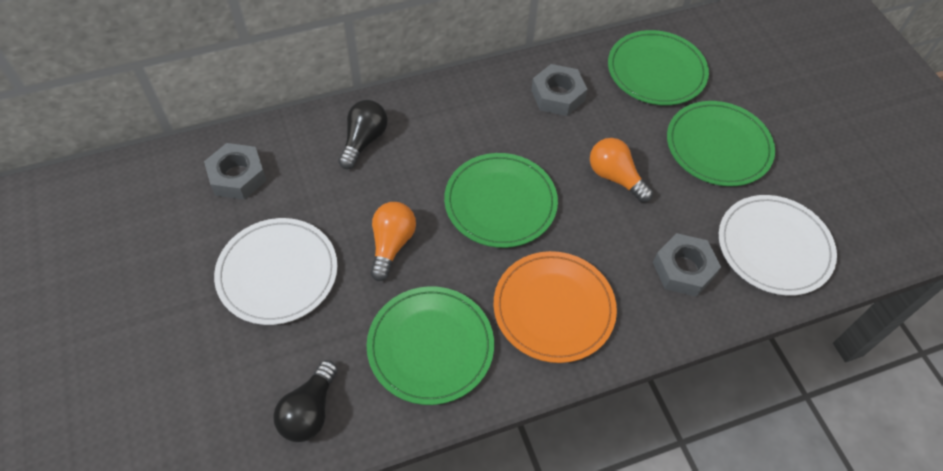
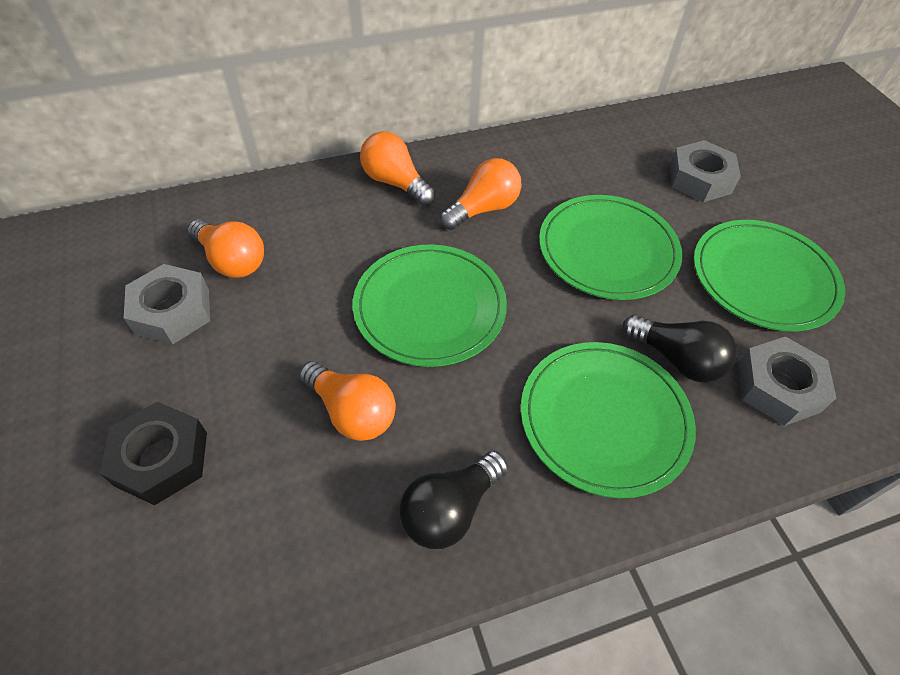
black nut: none = 0 -> [100,402,207,505] = 1
orange light bulb: [370,202,416,281] [590,138,653,202] = 2 -> [187,220,264,278] [299,361,396,441] [360,132,435,205] [440,158,521,230] = 4
orange plate: [493,251,617,363] = 1 -> none = 0
white plate: [214,218,338,325] [719,195,837,296] = 2 -> none = 0

